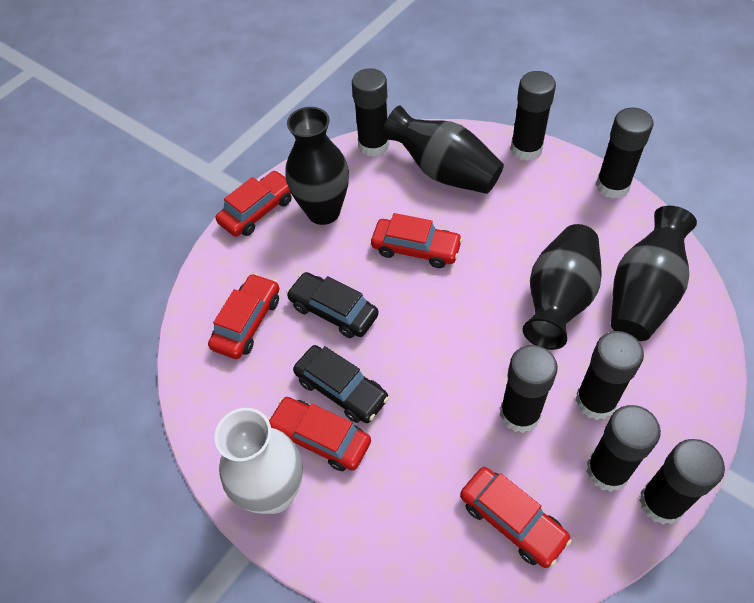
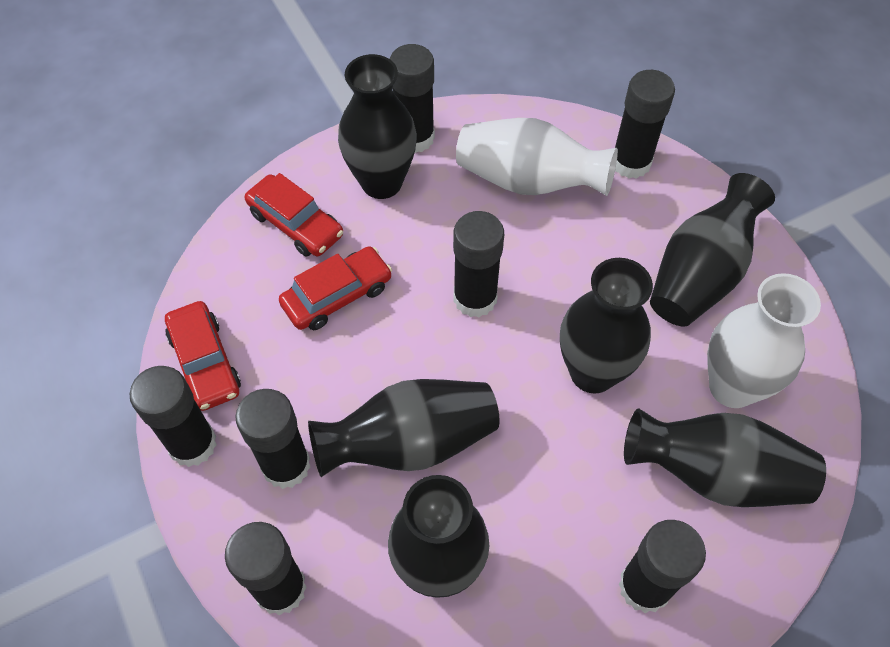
black car: [286,272,379,338] [293,345,389,423] = 2 -> none = 0
black vase: [285,107,349,225] [382,106,504,194] [523,224,601,350] [611,206,697,341] = 4 -> [308,379,500,477] [338,54,417,199] [388,475,489,598] [560,258,653,394] [624,408,826,507] [650,173,775,326] = 6
red car: [208,273,279,359] [216,171,292,237] [268,397,371,471] [371,213,463,268] [460,467,572,568] = 5 -> [165,301,241,411] [245,173,343,257] [279,246,392,330] = 3
white vase: [214,408,303,514] = 1 -> [456,118,618,196] [707,273,821,408] = 2

